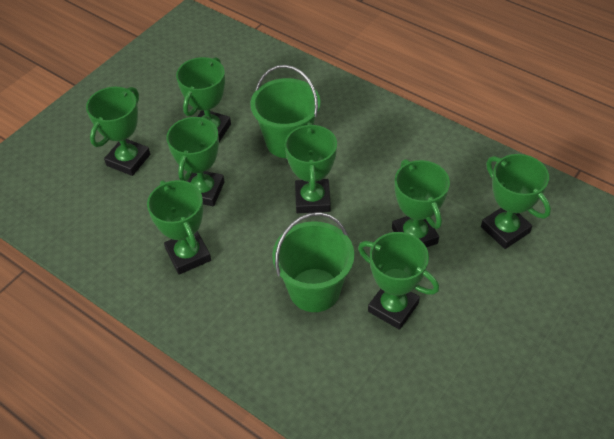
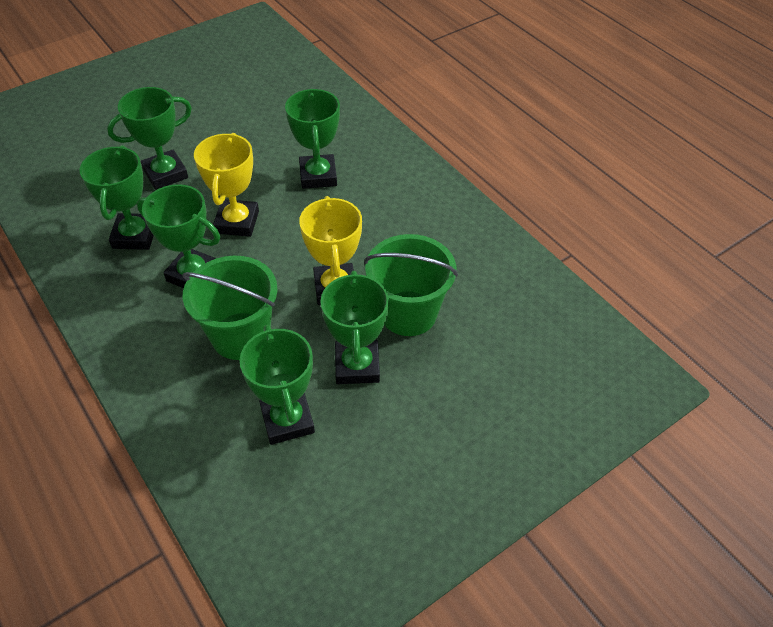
green trophy: [86,87,150,176] [147,180,211,274] [166,115,225,206] [176,57,231,142] [285,122,337,213] [358,232,439,330] [392,159,450,248] [481,154,551,249] = 8 -> [79,145,154,250] [107,87,192,190] [137,184,220,288] [240,325,315,445] [285,89,340,189] [320,271,389,384] = 6
yellow trophy: none = 0 -> [194,133,259,237] [299,196,362,305] = 2

